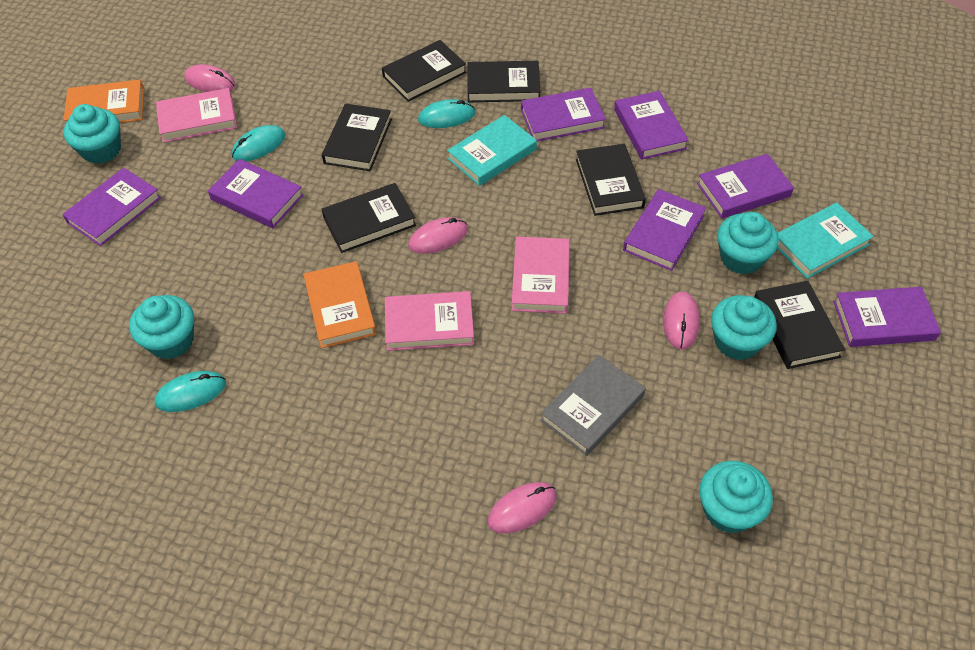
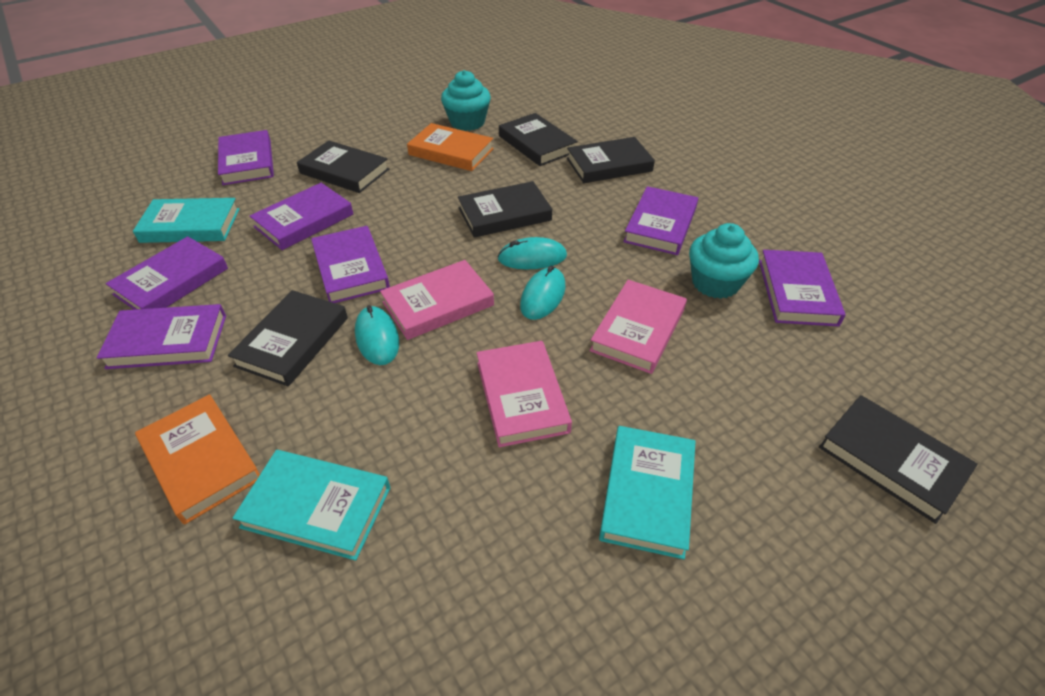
grey book: [541,355,646,456] = 1 -> none = 0
pink mouse: [184,64,236,92] [408,217,468,254] [487,482,557,534] [663,292,700,350] = 4 -> none = 0
turquoise book: [447,115,537,186] [777,203,874,279] = 2 -> [133,198,239,243] [233,450,390,561] [599,426,696,559] = 3
turquoise cupcake: [63,104,121,164] [129,295,194,359] [699,461,773,533] [711,295,777,360] [717,212,779,274] = 5 -> [441,70,491,131] [689,223,759,299] = 2

